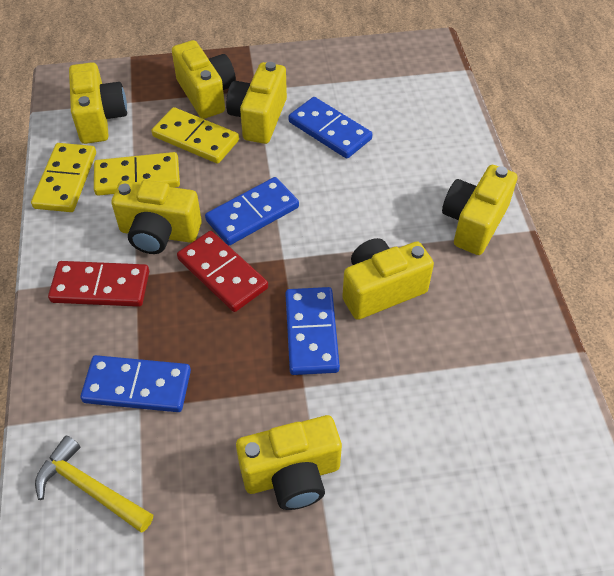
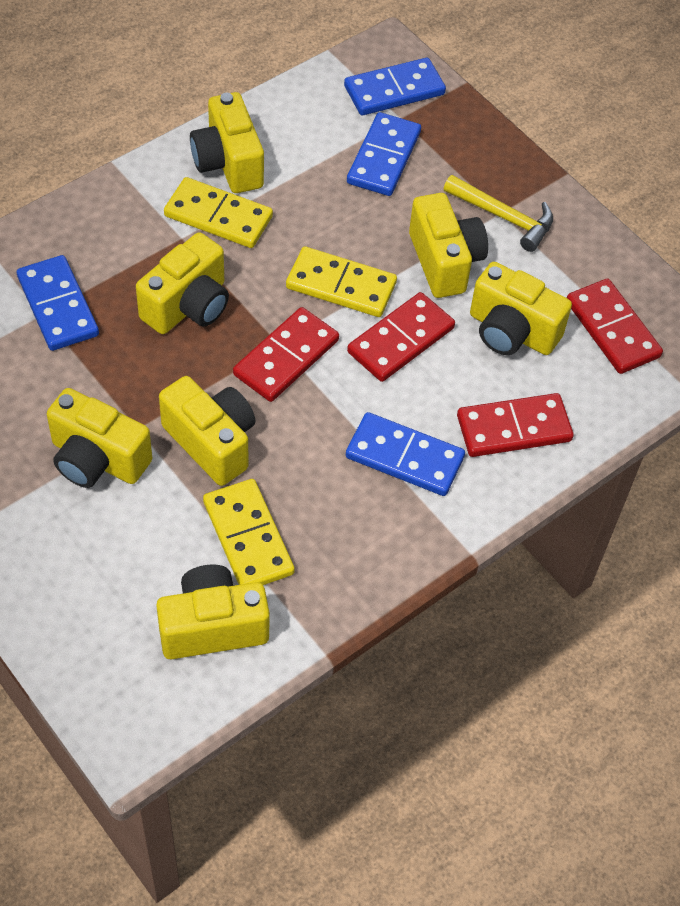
red domino: [48,261,149,307] [177,231,268,312] = 2 -> [233,307,339,402] [347,292,455,382] [457,393,574,457] [567,279,663,374] = 4

